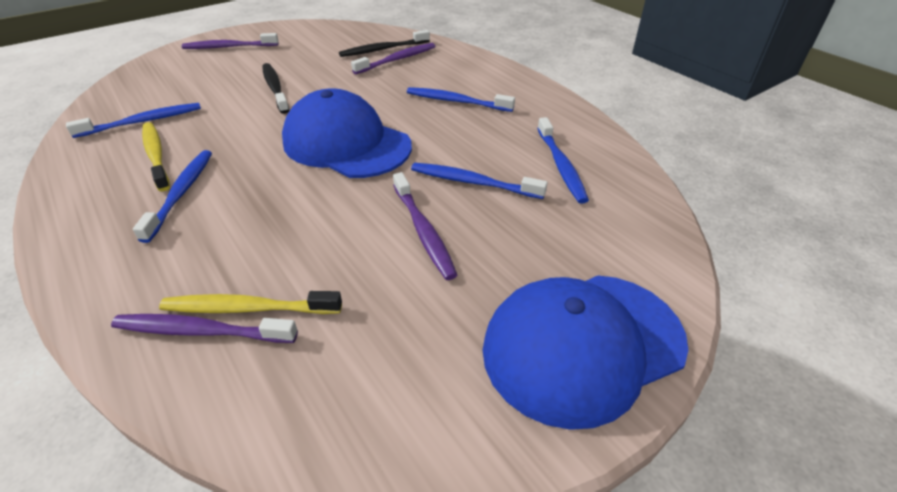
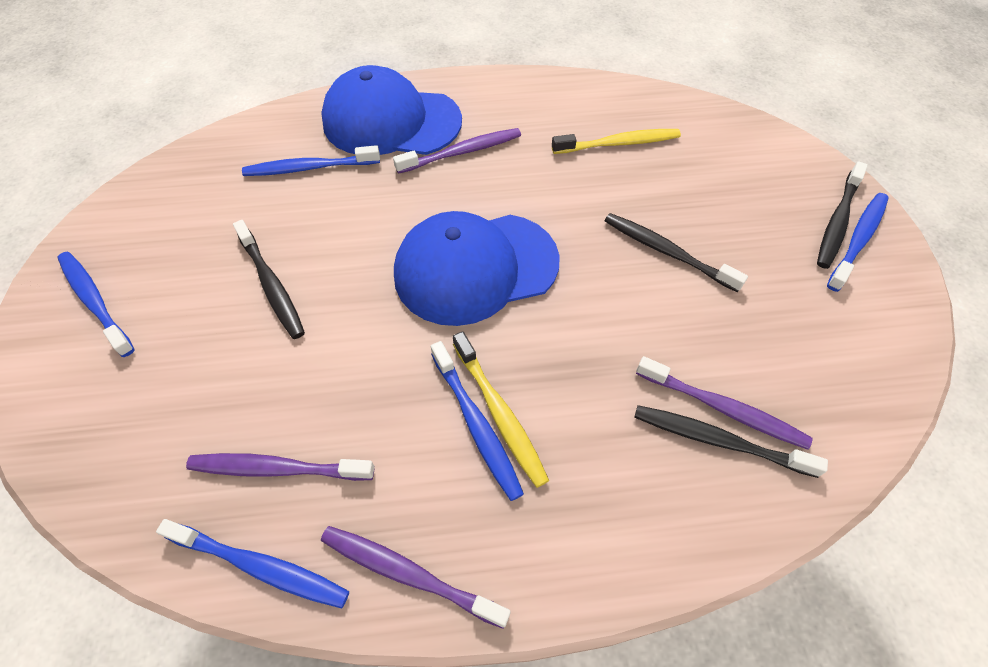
black toothbrush: [262,63,289,114] [339,30,430,57] = 2 -> [233,220,305,339] [604,213,748,292] [634,405,828,478] [817,161,868,269] = 4

